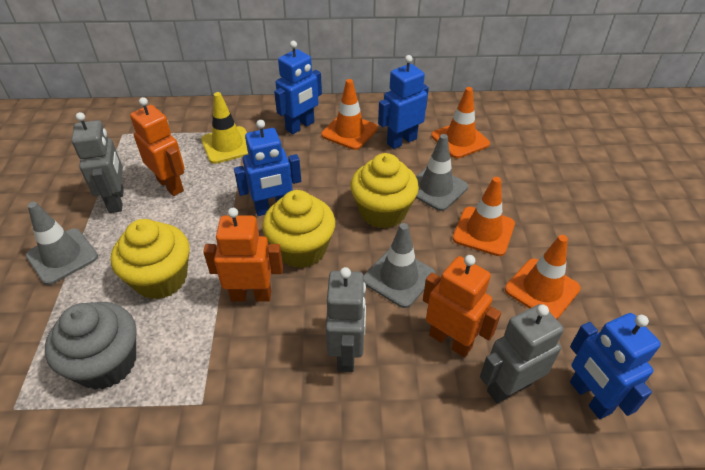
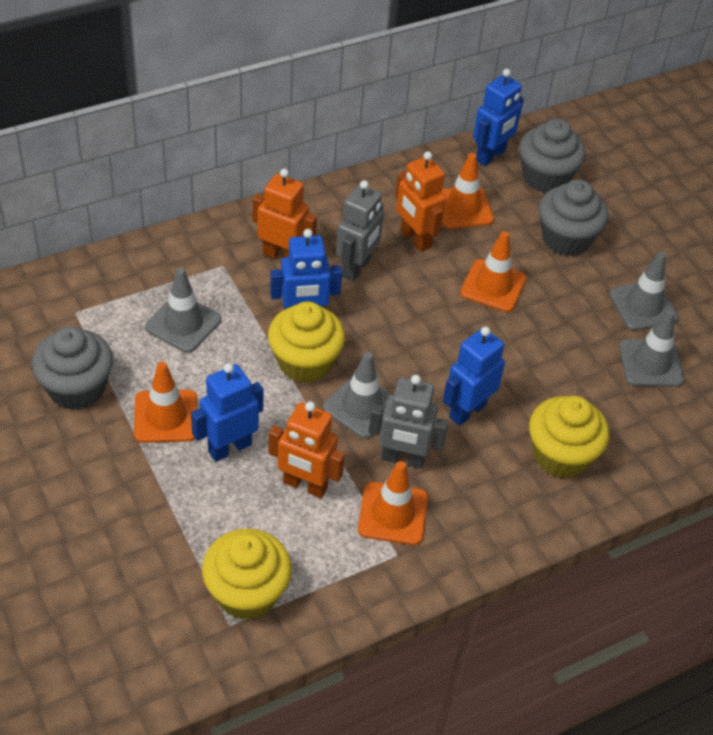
grey cupcake: [45,302,137,389] = 1 -> [32,326,113,410] [519,118,586,193] [539,179,608,256] = 3
grey robot: [71,112,124,213] [326,267,366,372] [480,304,564,404] = 3 -> [336,180,384,281] [368,375,448,469] = 2
grey traffic cone: [26,202,98,285] [364,223,436,308] [416,134,468,211] = 3 -> [145,268,221,353] [323,352,393,439] [609,252,679,331] [619,310,684,387] = 4
yellow traffic cone: [201,92,248,164] = 1 -> none = 0

